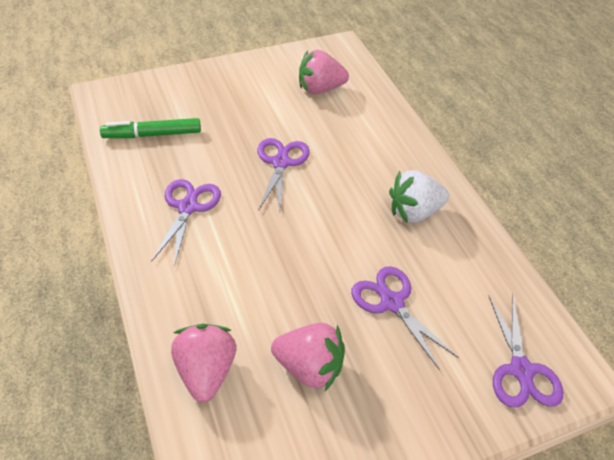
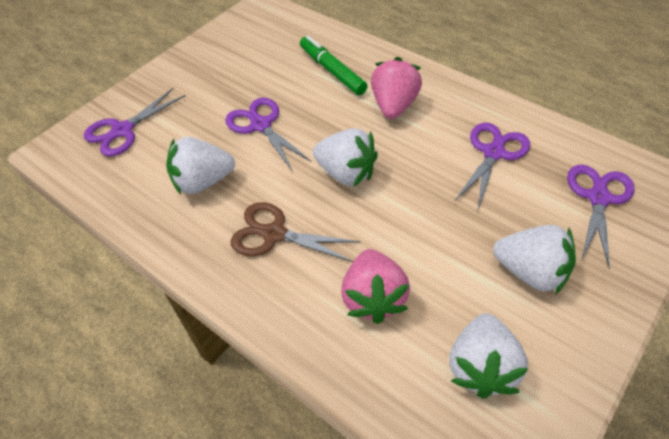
brown scissors: none = 0 -> [231,202,361,262] = 1
pink strawberry: [171,324,236,402] [271,323,345,391] [299,50,349,94] = 3 -> [341,249,410,324] [371,57,422,119] = 2
white strawberry: [389,170,449,223] = 1 -> [166,137,235,194] [313,128,378,187] [449,313,528,399] [493,225,576,295] = 4

